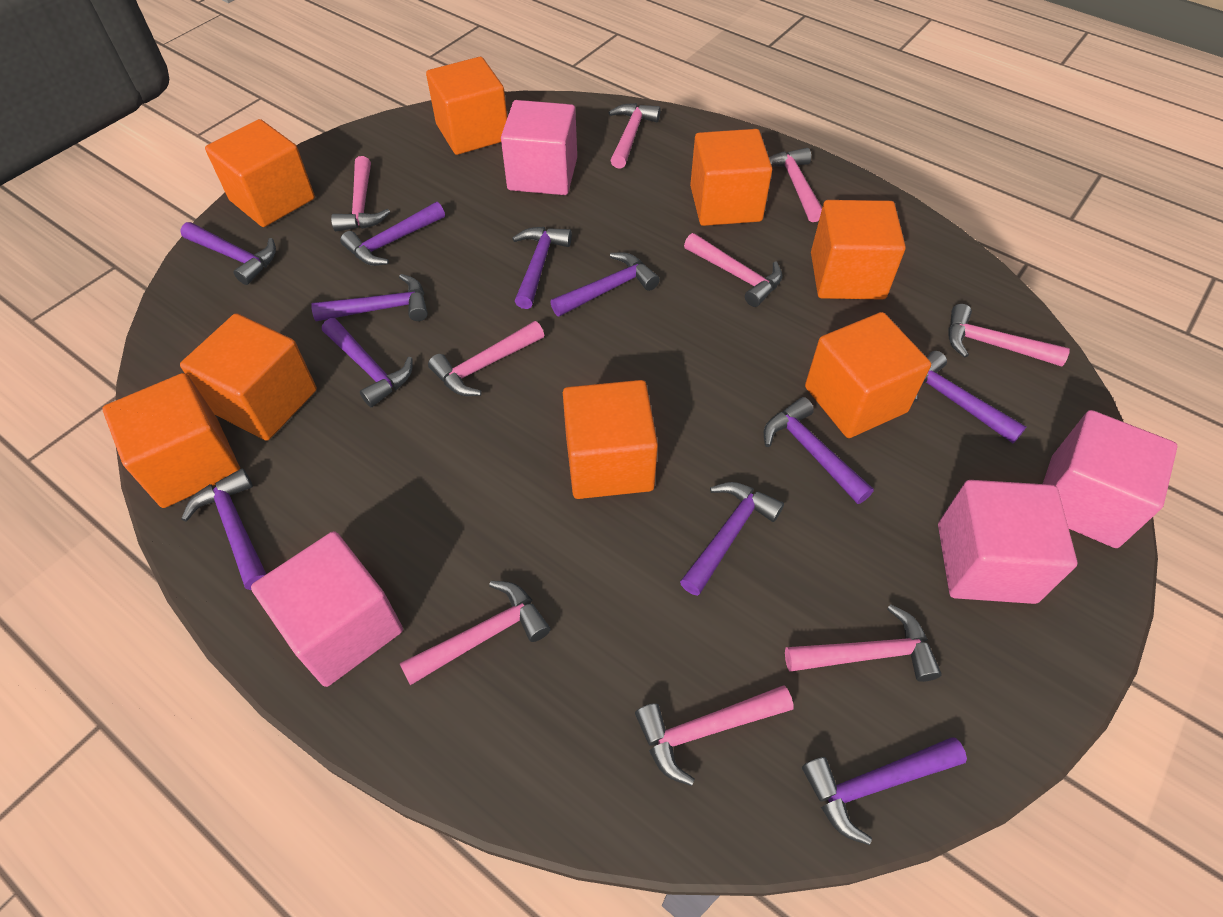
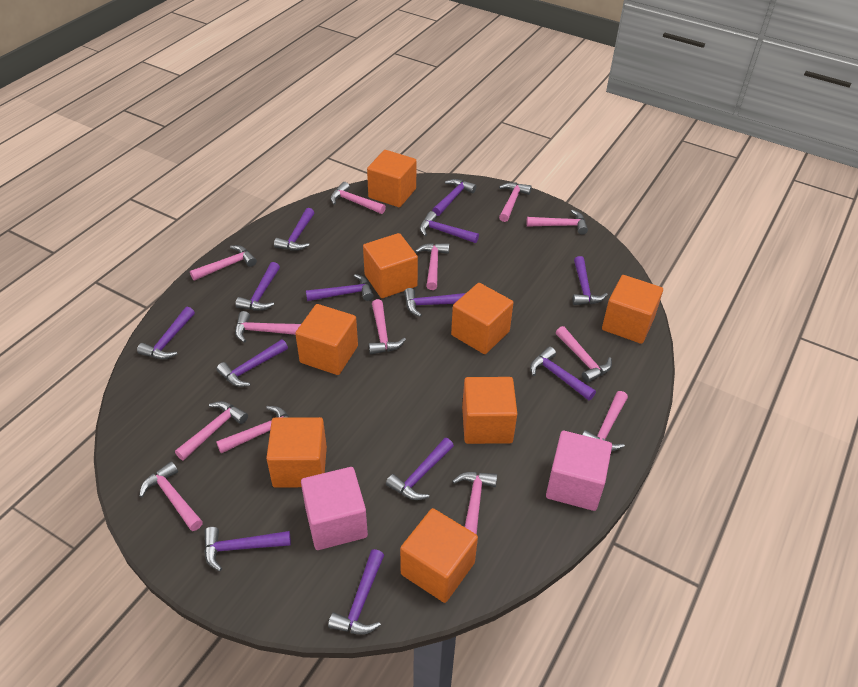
pink cube: [251,531,403,687] [501,100,577,195] [938,480,1077,604] [1043,410,1178,548] = 4 -> [301,467,368,550] [546,431,612,511] = 2
pink hammer: [331,156,390,231] [399,581,550,685] [428,321,544,396] [608,103,661,169] [635,685,794,786] [684,233,783,307] [769,148,822,222] [785,604,942,682] [948,304,1070,367] = 9 -> [139,461,203,531] [175,401,248,460] [190,245,257,281] [216,406,289,453] [235,311,301,343] [330,182,386,214] [369,299,406,355] [415,243,449,290] [452,472,497,535] [499,182,532,222] [526,210,588,235] [556,326,612,383] [582,391,628,451] = 13
purple hammer: [180,222,276,285] [181,468,266,590] [311,274,428,321] [322,318,413,407] [340,202,445,266] [512,227,572,309] [550,253,660,317] [680,482,784,596] [764,397,874,504] [802,737,967,845] [914,351,1026,443] = 11 -> [137,307,195,359] [204,527,291,571] [216,339,288,387] [235,262,280,311] [274,208,314,251] [306,274,374,301] [328,549,384,635] [386,438,454,500] [404,288,466,317] [420,211,479,243] [432,179,477,216] [530,347,596,401] [572,256,608,305] = 13

